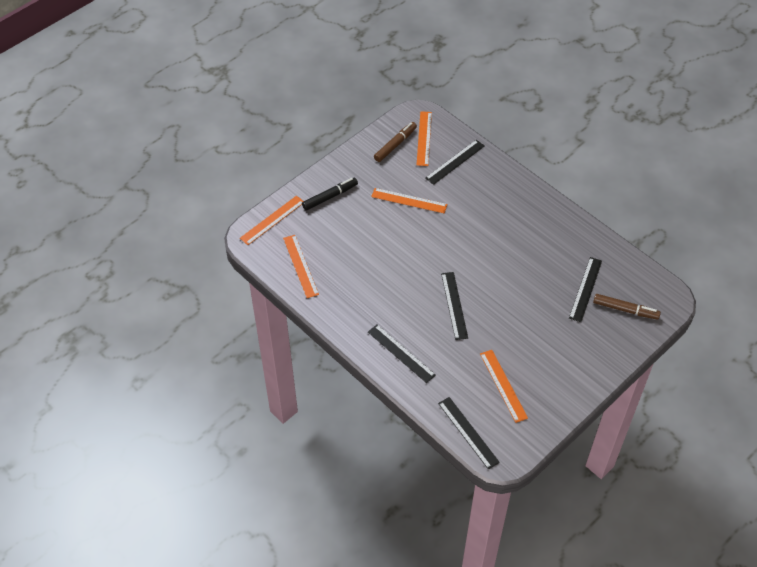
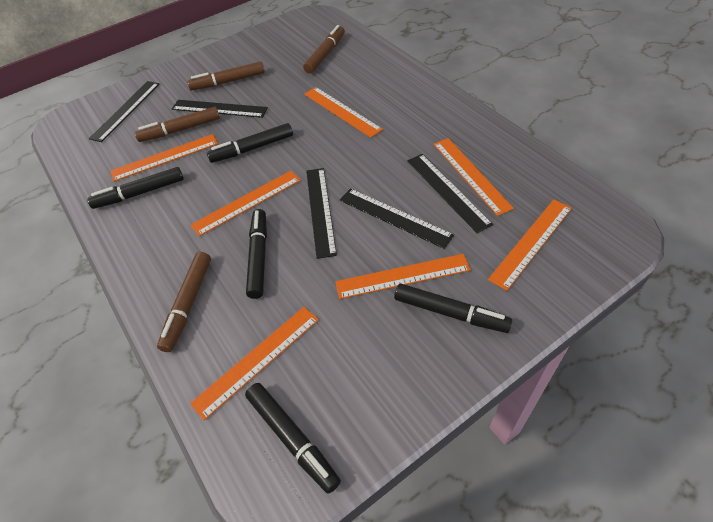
black marker: [302,177,358,211] = 1 -> [87,167,184,209] [207,123,293,163] [245,383,341,494] [246,209,267,299] [394,284,512,333] = 5
brown marker: [374,122,417,162] [593,294,661,320] = 2 -> [135,107,220,142] [157,252,211,352] [187,61,265,91] [303,25,345,74] = 4
orange ruler: [240,196,303,245] [283,235,319,298] [371,188,448,213] [416,111,432,166] [480,350,528,423] = 5 -> [111,134,218,182] [190,307,319,420] [191,171,301,236] [304,87,383,138] [335,254,471,299] [433,138,514,216] [488,199,572,291] = 7

